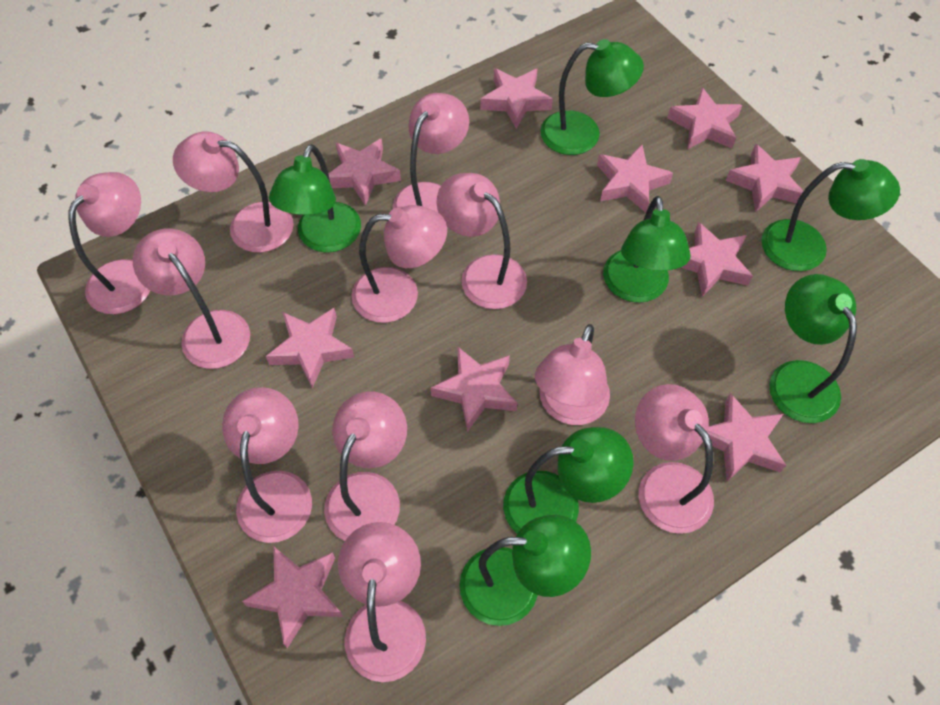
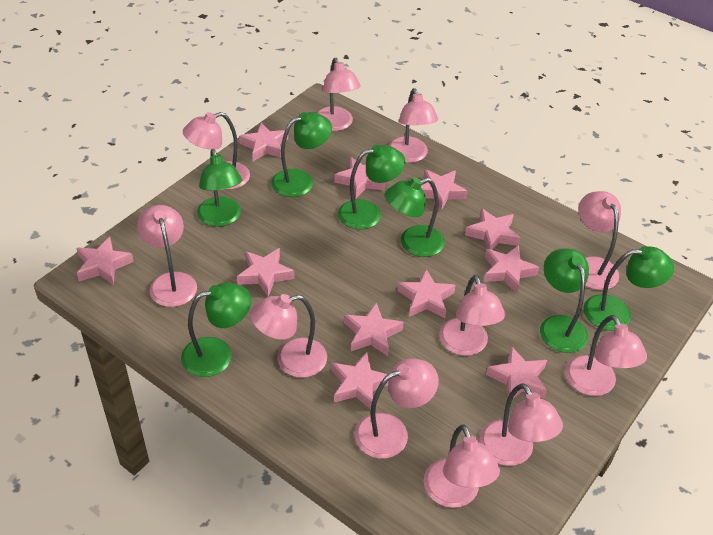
pink star: [242,546,343,648] [266,308,354,388] [329,138,401,206] [431,346,517,432] [480,68,553,129] [597,145,673,213] [667,87,742,150] [682,222,753,297] [707,393,786,482] [726,143,804,212] = 10 -> [76,237,134,285] [237,248,294,297] [239,122,288,161] [331,352,389,409] [334,157,385,198] [344,303,404,356] [397,269,456,318] [421,169,468,211] [465,208,520,250] [484,245,539,293] [486,346,547,399] = 11

